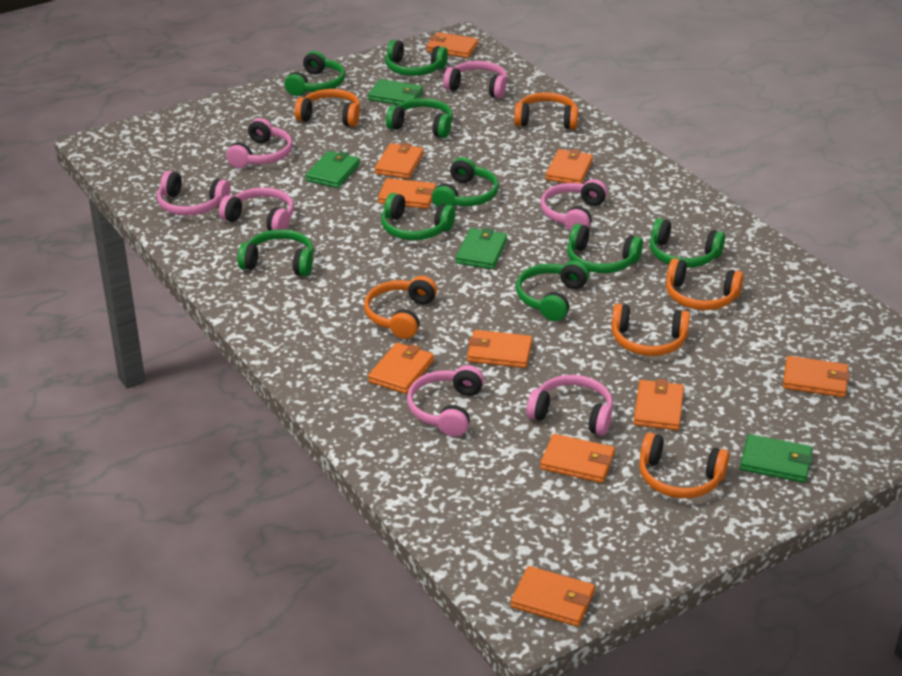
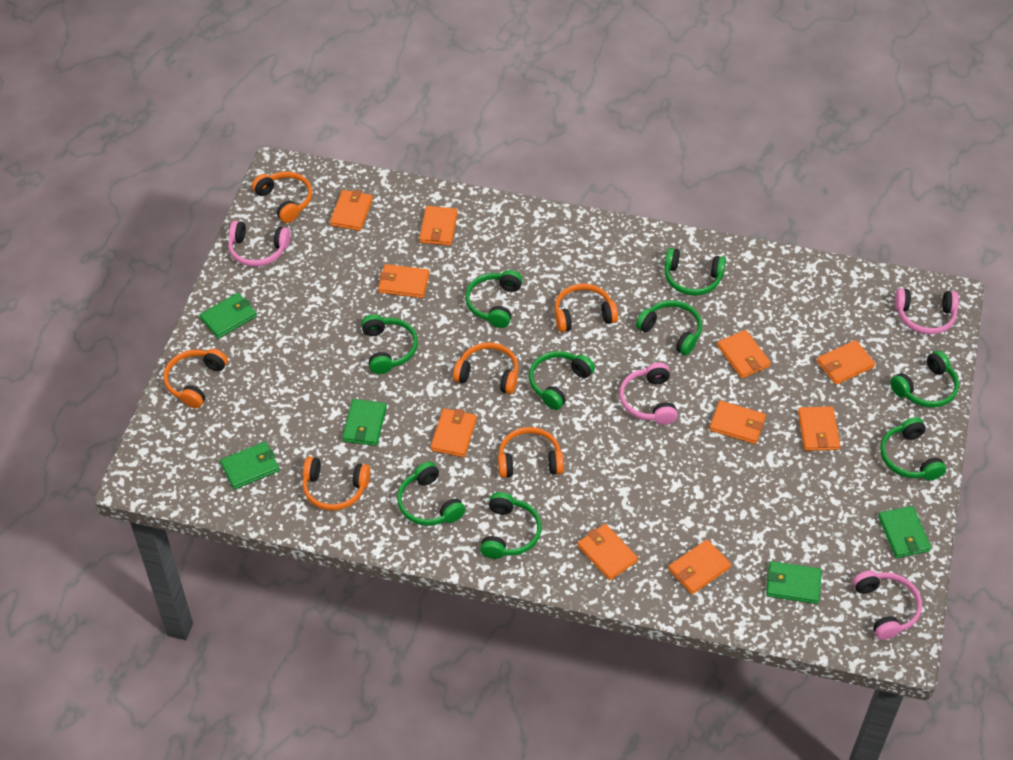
green wallet: [305,151,360,188] [368,79,423,105] [456,228,507,269] [740,434,813,483] = 4 -> [200,293,257,339] [220,442,280,489] [342,399,387,446] [766,561,822,604] [878,506,931,558] = 5
pink headphones: [157,171,231,216] [219,187,294,231] [226,118,292,168] [407,365,484,437] [443,61,507,98] [526,375,613,436] [541,179,607,231] = 7 -> [228,221,290,267] [620,363,677,425] [853,570,922,640] [895,288,959,334] = 4

